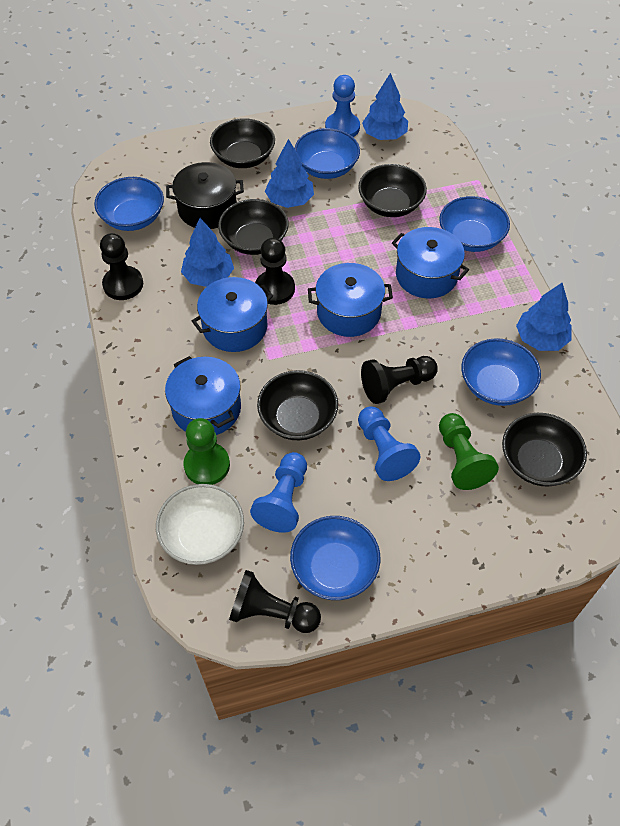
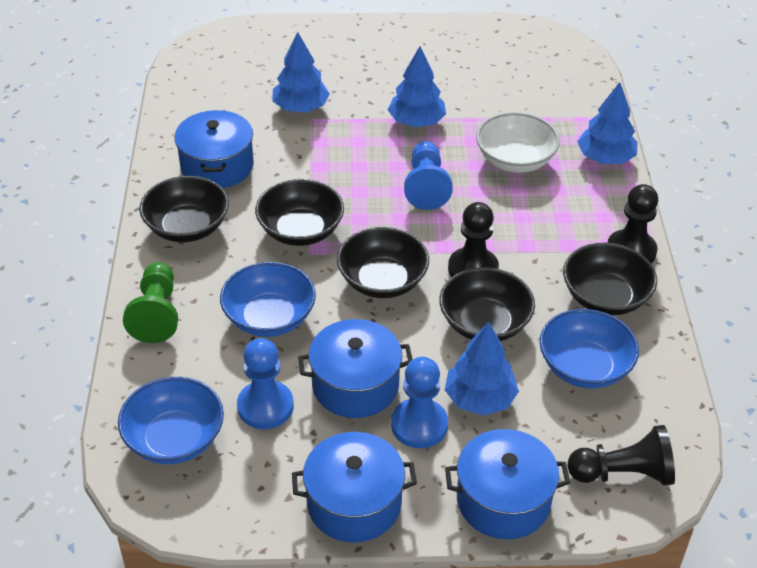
black pawn: [100,233,143,300] [229,570,321,633] [255,238,295,305] [361,356,438,404] = 4 -> [448,202,499,277] [568,425,675,486] [608,184,658,264] = 3
black pot: [166,162,244,229] = 1 -> none = 0
blue bowl: [94,177,164,231] [290,516,381,600] [294,128,360,179] [439,196,510,252] [461,338,541,406] = 5 -> [118,377,224,464] [220,262,316,337] [539,309,639,388] = 3
green pawn: [183,418,230,485] [439,413,499,490] = 2 -> [123,262,178,343] = 1

